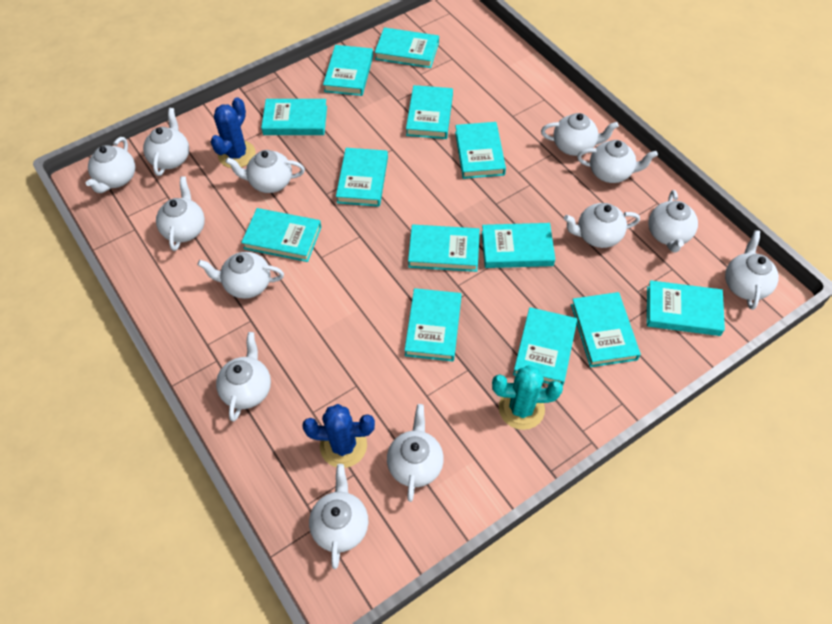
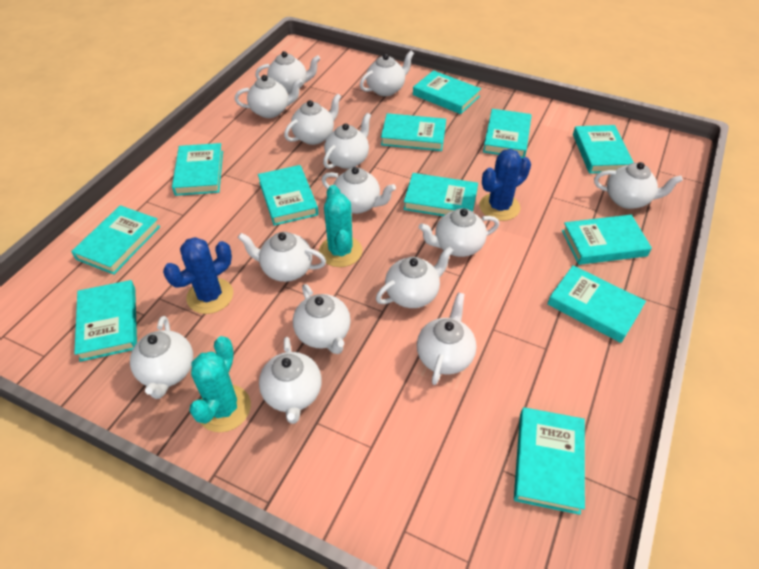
turquoise book: [241,208,321,262] [261,99,327,135] [323,45,373,96] [336,148,388,207] [375,27,439,68] [404,288,462,361] [406,85,453,139] [408,225,480,272] [455,122,506,179] [482,223,555,268] [513,307,577,385] [571,292,641,367] [647,280,725,336] = 13 -> [71,205,160,275] [74,280,137,362] [172,143,223,196] [258,165,319,226] [381,113,446,151] [403,173,478,216] [413,70,481,114] [483,109,532,158] [514,407,585,515] [547,265,646,343] [562,215,652,265] [573,125,634,174] = 12
turquoise cactus: [492,365,563,430] = 1 -> [189,336,251,432] [319,185,362,267] = 2
white teapot: [86,137,135,193] [143,108,189,176] [156,176,205,251] [197,252,284,299] [216,332,271,421] [225,150,305,193] [309,464,369,569] [387,404,444,502] [541,113,619,156] [564,203,640,248] [577,140,658,183] [648,190,698,253] [725,230,779,310] = 13 -> [130,316,193,399] [235,75,302,118] [238,232,326,282] [255,51,320,94] [259,337,322,424] [284,93,341,145] [293,284,351,354] [322,167,396,214] [323,113,371,169] [360,51,414,96] [376,246,453,308] [417,292,477,385] [419,208,499,257] [594,162,683,209] = 14

